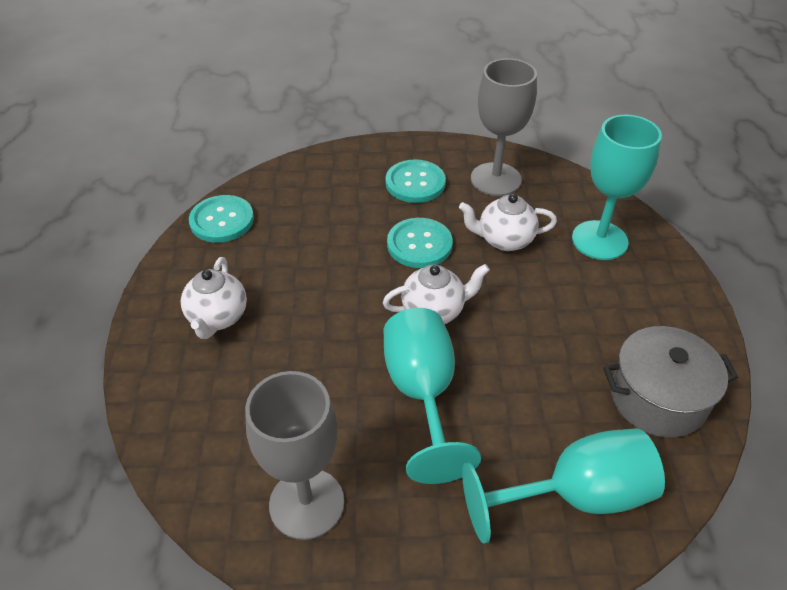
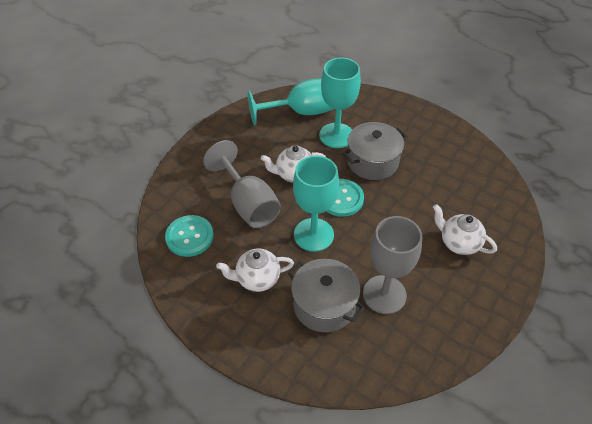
grey pot: [603,326,738,438] = 1 -> [288,259,365,332] [342,122,407,180] = 2
turquoise button: [189,195,254,243] [386,159,446,203] [387,218,453,268] = 3 -> [165,215,214,257] [326,179,364,217] = 2

